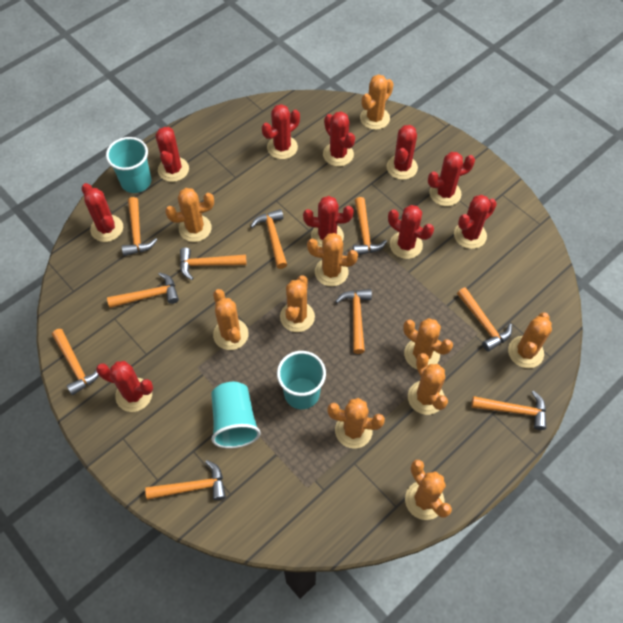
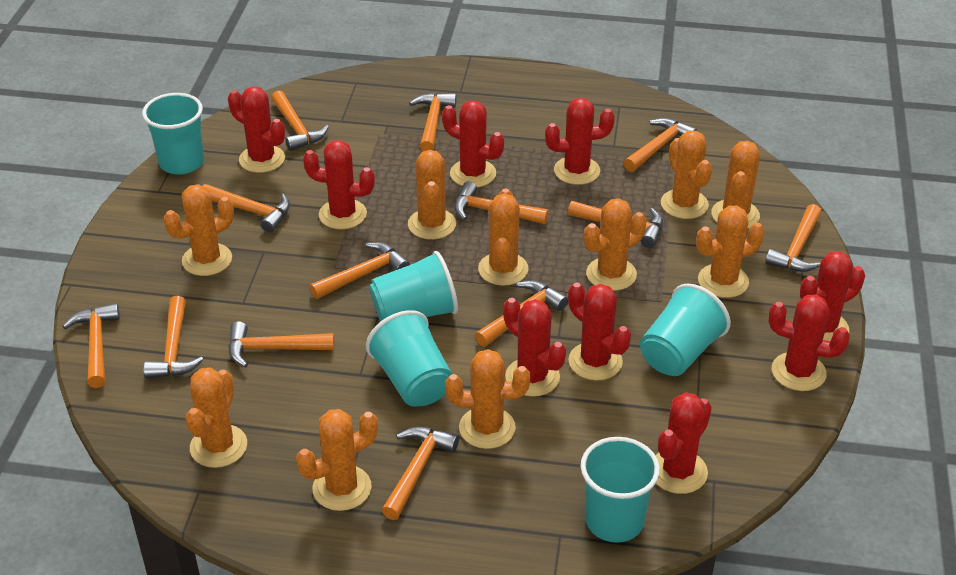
orange hammer: [52,329,99,395] [107,272,179,308] [122,197,157,256] [145,460,226,500] [180,247,247,280] [250,209,287,269] [335,289,372,354] [353,197,387,255] [457,287,512,352] [471,390,546,430] = 10 -> [62,303,120,388] [143,296,204,379] [203,184,290,233] [228,321,334,368] [271,90,329,151] [310,242,410,299] [381,427,459,520] [409,93,457,151] [454,181,549,224] [475,280,568,347] [568,201,663,248] [623,118,697,172] [765,204,822,272] = 13
red cactus: [81,183,123,242] [96,361,153,412] [155,127,189,182] [262,104,300,159] [303,196,354,247] [323,111,355,166] [386,125,418,180] [388,205,434,259] [428,152,475,206] [454,195,497,249] = 10 -> [228,87,285,173] [303,140,375,229] [442,101,504,187] [503,298,566,397] [545,98,615,185] [568,282,631,381] [655,392,712,494] [768,294,850,391] [800,251,865,341] = 9
turquoise cup: [106,137,151,193] [211,382,261,448] [277,351,326,409] = 3 -> [142,93,204,175] [366,310,452,407] [369,251,458,322] [581,437,660,543] [640,283,731,376] = 5

